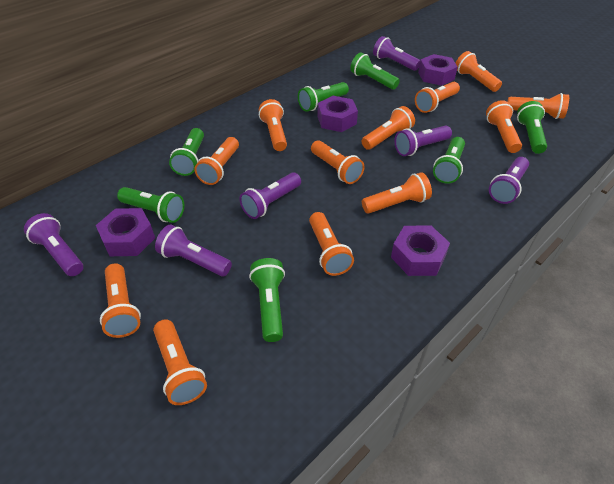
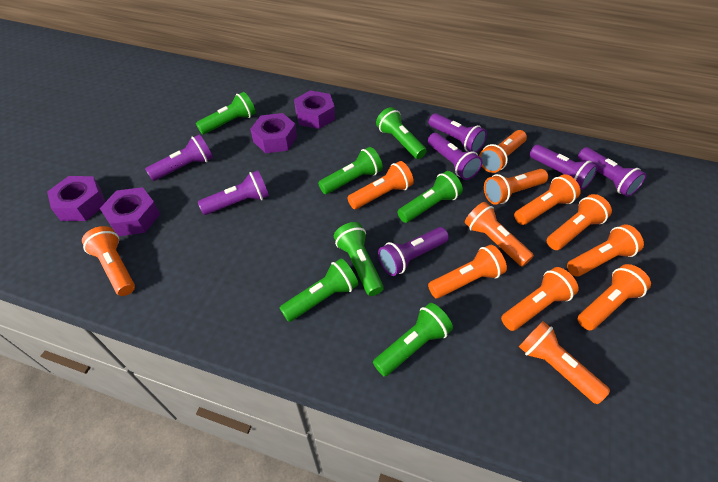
purple flashlight: [24,213,83,276] [155,225,232,276] [239,173,301,219] [373,36,420,71] [394,126,452,156] [489,157,529,204] = 6 -> [145,134,213,181] [198,171,269,215] [378,227,449,276] [428,133,482,180] [429,113,487,153] [530,144,598,190] [578,147,646,197] = 7

